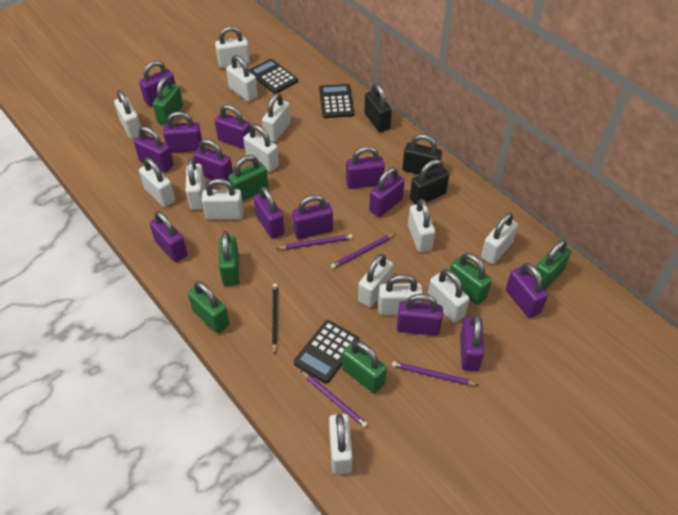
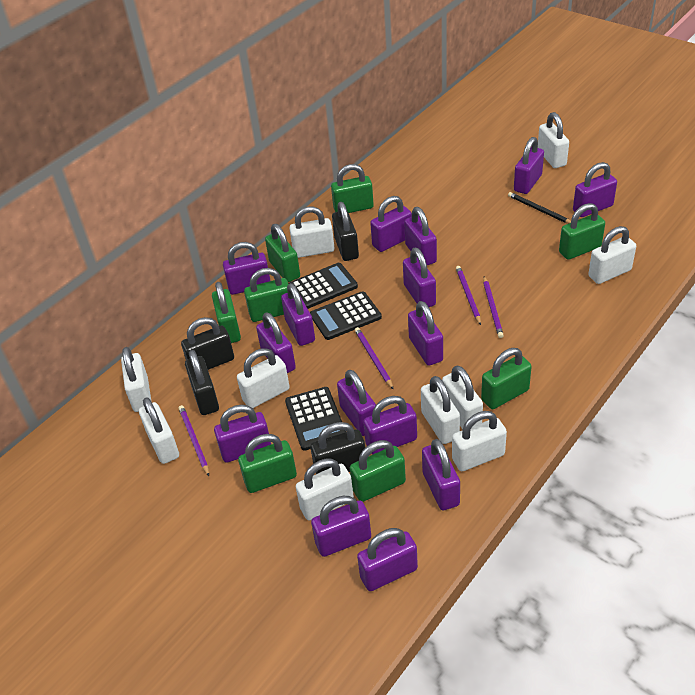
black padlock: [364,83,392,132] [402,134,442,175] [410,159,449,205] = 3 -> [181,317,234,370] [185,350,219,415] [310,422,365,474] [332,202,359,261] = 4
green padlock: [153,76,183,125] [188,281,230,333] [219,231,239,286] [228,155,268,201] [342,341,387,394] [448,253,492,305] [533,239,571,290] = 7 -> [212,282,241,343] [238,434,297,493] [244,268,288,322] [265,224,300,282] [331,164,374,213] [350,440,406,502] [481,348,532,409] [559,203,605,260] = 8
purple padlock: [134,126,174,173] [139,61,176,106] [150,211,188,262] [163,112,202,153] [193,139,233,181] [215,104,251,149] [254,186,285,239] [292,195,333,239] [346,146,385,189] [369,167,405,217] [397,294,443,336] [460,314,484,371] [506,263,548,318] = 13 -> [214,405,271,463] [223,242,270,295] [256,312,296,373] [281,283,315,346] [311,496,371,557] [337,370,376,436] [357,528,418,591] [363,396,417,455] [370,196,412,252] [403,248,436,307] [404,207,437,265] [408,301,443,366] [422,439,460,510] [514,137,544,194] [573,162,617,217] = 15
white padlock: [114,90,141,139] [139,157,175,207] [186,158,205,210] [202,179,244,220] [215,26,250,68] [226,55,258,102] [243,124,279,172] [262,93,291,142] [329,414,353,474] [358,254,393,308] [378,274,423,315] [408,199,435,252] [428,269,469,323] [481,213,518,264] = 14 -> [121,347,152,412] [139,397,179,464] [237,349,290,408] [289,207,334,258] [296,459,354,520] [421,376,460,444] [442,365,483,429] [452,411,507,471] [538,112,569,168] [588,226,636,284] = 10

